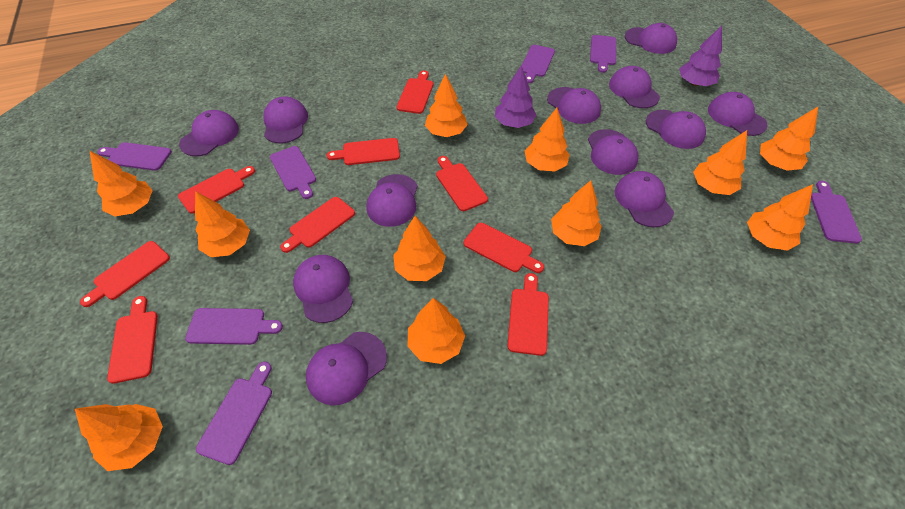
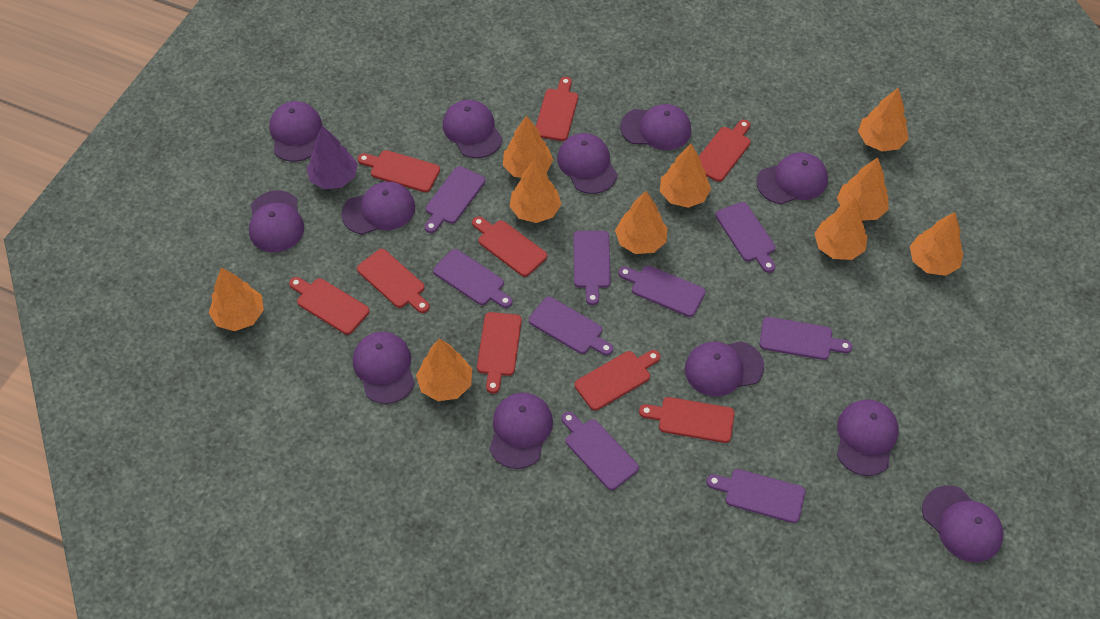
orange tree: [75,404,163,471] [90,151,153,217] [195,191,250,257] [393,216,446,281] [407,298,465,364] [425,74,468,137] [525,108,570,172] [551,180,602,246] [693,130,747,195] [747,184,813,251] [760,107,818,171] = 11 -> [209,268,264,331] [416,338,472,401] [503,115,553,178] [509,159,561,223] [615,191,667,254] [660,144,711,208] [814,197,867,260] [837,157,889,221] [858,88,909,152] [910,212,964,276] = 10
purple cutting board: [97,142,172,171] [185,308,283,345] [196,362,272,465] [270,146,316,199] [522,45,555,83] [590,35,616,73] [811,181,862,243] = 7 -> [425,166,485,233] [433,249,512,308] [529,297,613,356] [561,412,639,490] [574,231,611,305] [618,265,706,317] [706,469,805,523] [716,202,775,273] [759,317,852,360] = 9
purple tree: [495,65,537,128] [679,26,722,86] = 2 -> [306,126,358,189] = 1

